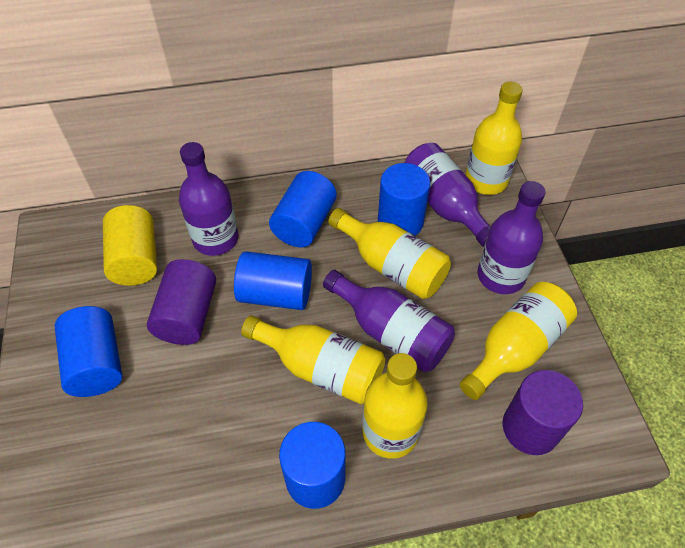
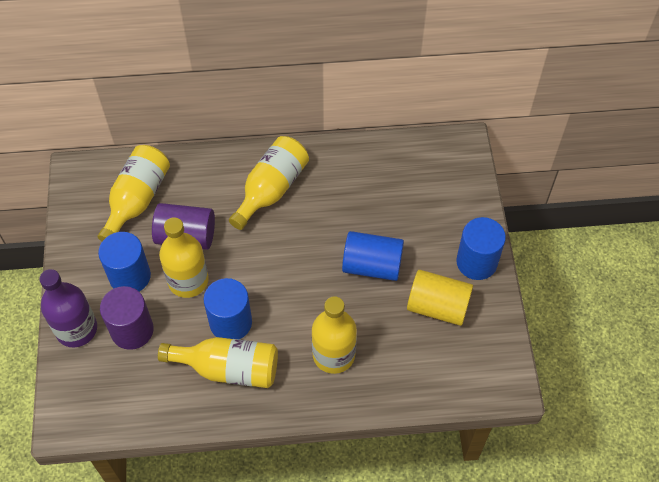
blue cylinder: [54,306,122,397] [234,251,312,310] [269,171,337,247] [279,422,346,509] [378,163,430,236] = 5 -> [98,232,151,292] [204,278,252,339] [342,231,404,281] [456,217,506,280] = 4
purple bottle: [179,142,239,256] [323,270,455,372] [405,143,491,247] [477,181,546,294] = 4 -> [39,269,97,347] = 1

